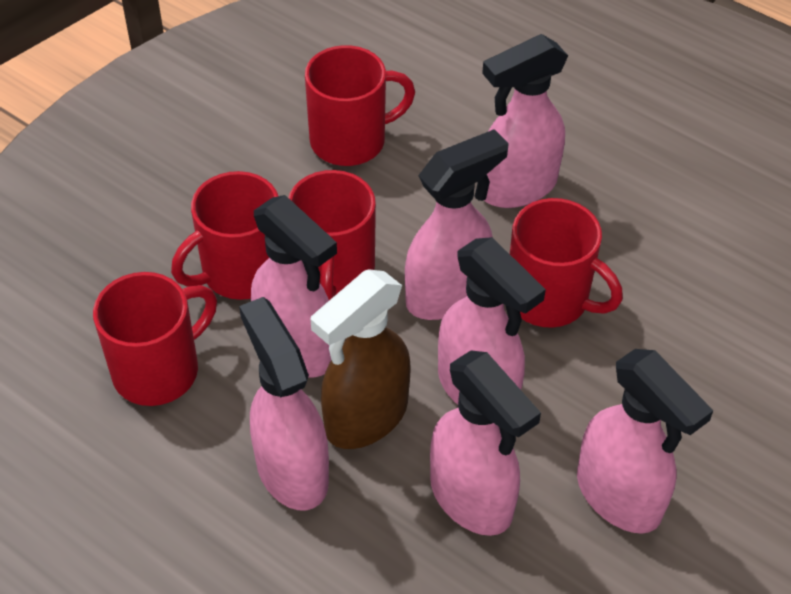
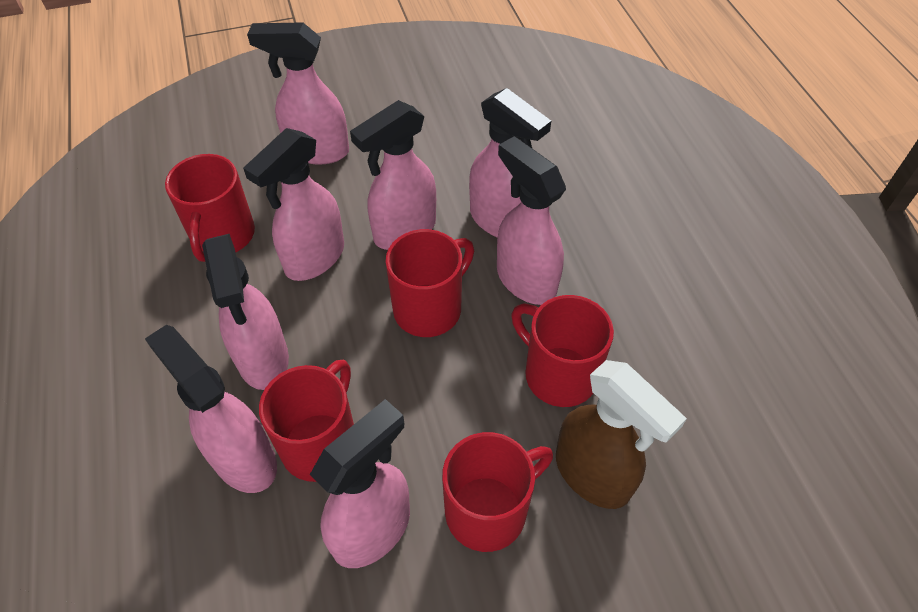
pink spray bottle: [239,297,329,510] [251,195,337,378] [405,129,509,320] [430,350,541,536] [438,237,546,405] [482,34,568,208] [577,349,714,534] = 7 -> [145,325,277,493] [202,234,289,390] [243,128,344,281] [247,22,349,165] [310,399,410,568] [350,100,436,250] [469,88,551,238] [497,136,566,305] = 8

